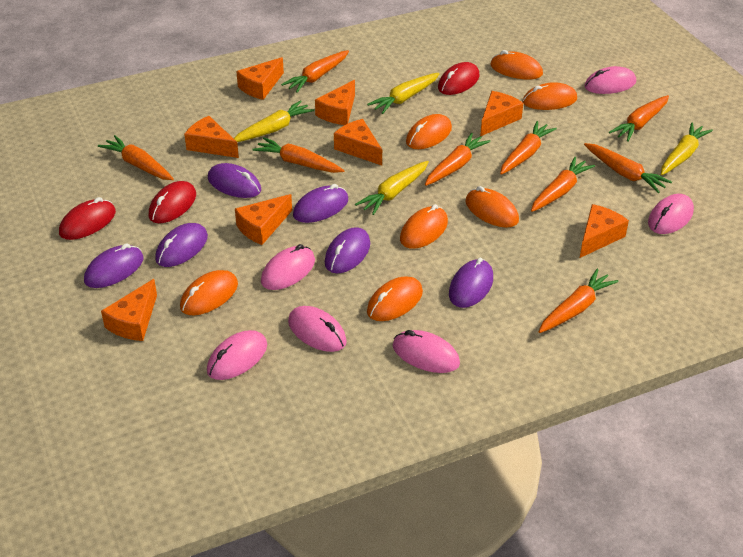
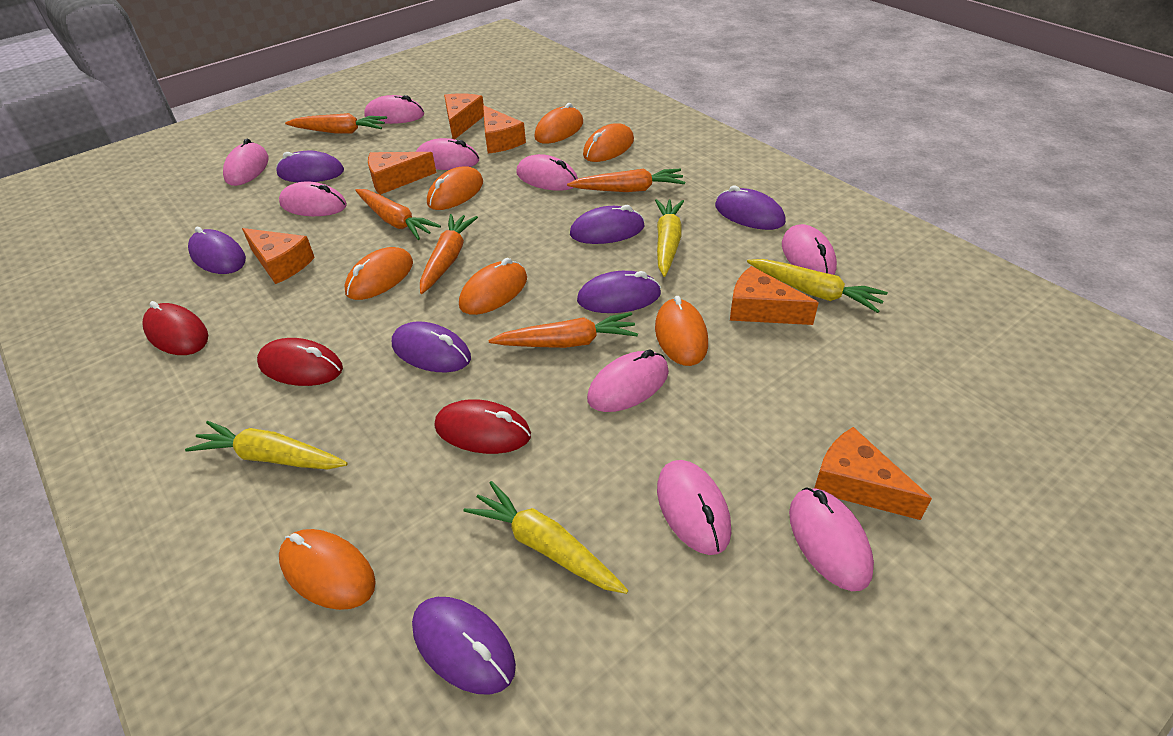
orange carrot: [98,135,174,180] [252,137,344,173] [281,50,349,93] [425,133,491,186] [500,121,557,175] [531,157,595,212] [538,269,619,333] [584,143,672,193] [609,95,669,141] = 9 -> [285,113,387,134] [355,189,441,240] [420,214,478,294] [488,312,638,348] [567,169,685,192] = 5
orange cheese: [101,279,157,341] [184,116,239,158] [235,194,292,245] [236,57,284,100] [315,80,355,125] [334,119,382,166] [480,91,523,136] [580,204,629,258] = 8 -> [242,228,315,284] [368,152,436,195] [444,93,484,139] [483,105,526,154] [730,266,819,325] [815,427,932,520] = 6
pink mouse: [207,330,267,380] [261,244,315,290] [288,306,347,352] [392,330,460,373] [584,66,636,94] [648,194,694,234] = 6 -> [223,139,269,186] [279,182,347,216] [364,95,424,124] [416,138,479,170] [516,154,578,191] [587,349,669,412] [657,460,731,555] [782,224,837,275] [789,487,874,591] = 9
purple mouse: [84,243,143,288] [155,223,208,267] [208,163,261,198] [293,184,348,223] [325,227,370,273] [449,257,493,308] = 6 -> [188,226,246,274] [276,151,344,182] [392,322,471,372] [412,597,516,695] [570,205,645,244] [577,271,661,313] [715,185,786,230] = 7

